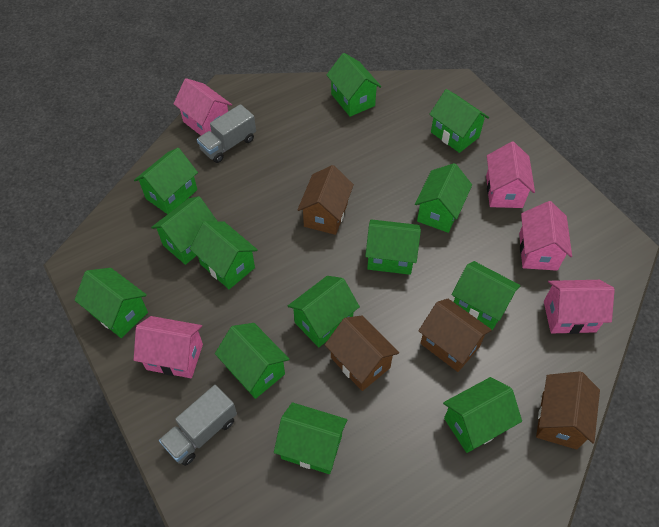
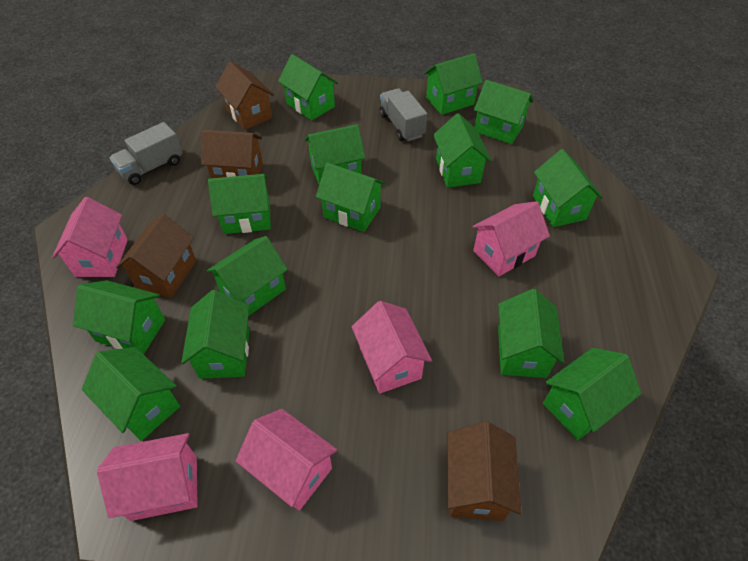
green house: [75,268,148,338] [134,148,198,214] [151,196,217,265] [190,221,258,289] [215,323,289,399] [274,402,347,474] [288,276,360,347] [327,53,382,117] [365,219,421,275] [415,163,472,233] [429,89,489,153] [443,377,522,453] [452,261,521,330] = 13 -> [73,280,165,354] [82,347,180,441] [181,290,249,379] [207,236,288,316] [208,174,271,234] [278,54,338,121] [305,124,365,184] [316,163,386,232] [424,53,483,115] [433,113,491,188] [474,80,533,144] [498,289,565,378] [533,149,603,227] [543,348,641,440] = 14

